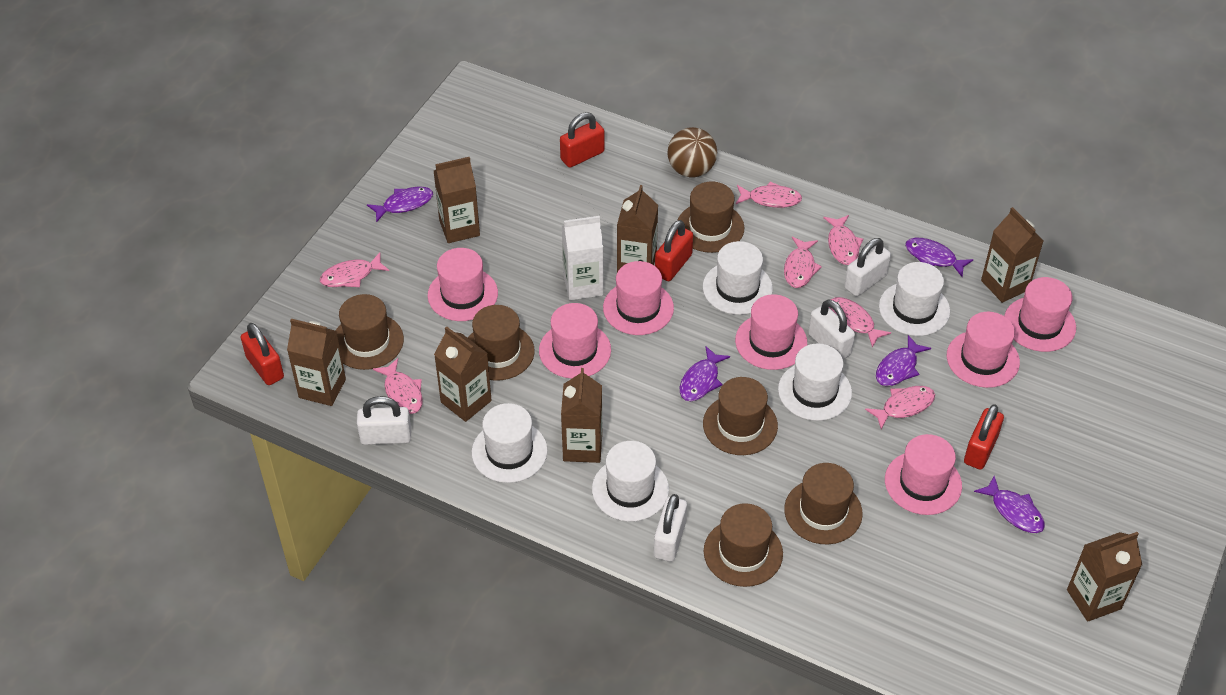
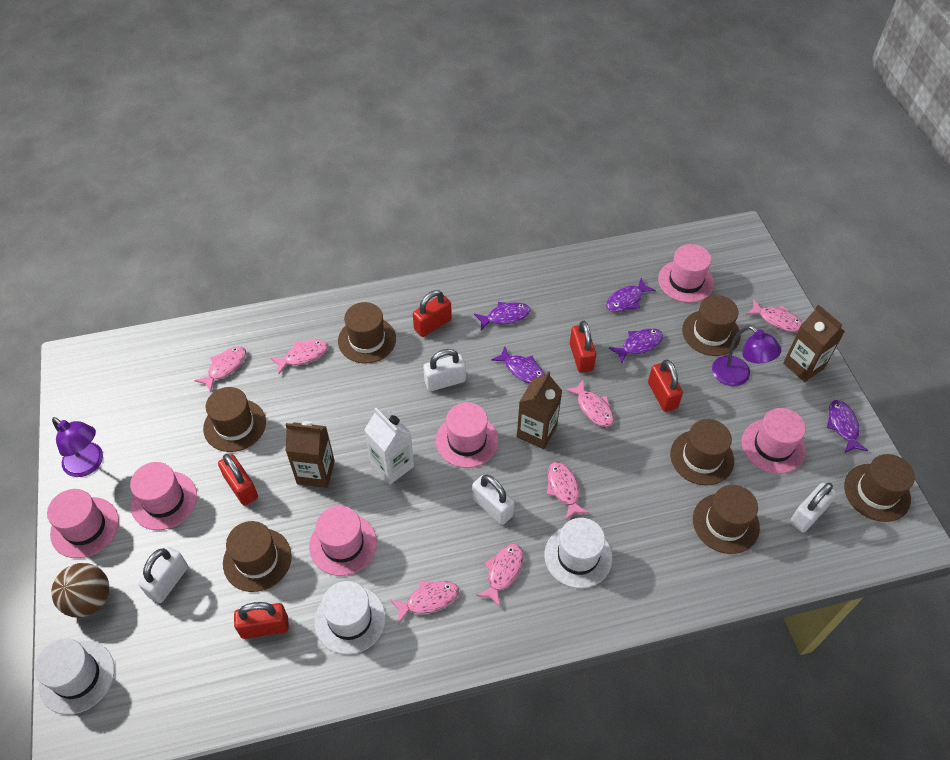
brown carton: [287,319,346,406] [434,157,480,243] [434,326,492,422] [561,368,602,463] [617,185,658,272] [981,207,1043,303] [1067,532,1142,622] = 7 -> [286,421,335,488] [517,371,562,449] [783,305,845,382] = 3
brown hat: [336,294,404,370] [468,305,534,381] [677,181,744,253] [703,377,778,455] [704,503,783,587] [784,463,863,544] = 6 -> [203,387,266,452] [223,521,292,592] [338,302,396,363] [670,419,734,485] [682,295,740,356] [693,485,760,554] [844,454,915,522] = 7
pink hat: [428,248,498,321] [539,303,611,379] [603,261,674,335] [735,294,807,370] [885,434,962,515] [947,312,1020,388] [1004,277,1076,352] = 7 -> [47,489,119,558] [130,462,197,530] [309,506,377,576] [436,402,498,468] [658,244,714,303] [742,408,806,474] = 6
purple lamp: none = 0 -> [52,417,103,477] [712,325,781,386] = 2
red padlock: [241,323,284,385] [560,112,605,168] [655,220,693,281] [964,404,1004,470] = 4 -> [218,454,258,506] [234,602,289,639] [413,290,452,337] [570,321,596,373] [648,360,683,412] = 5
white hat: [472,403,548,483] [592,441,669,522] [703,241,773,315] [778,343,852,421] [879,262,950,336] = 5 -> [35,639,115,715] [315,581,386,655] [545,518,612,588] = 3

